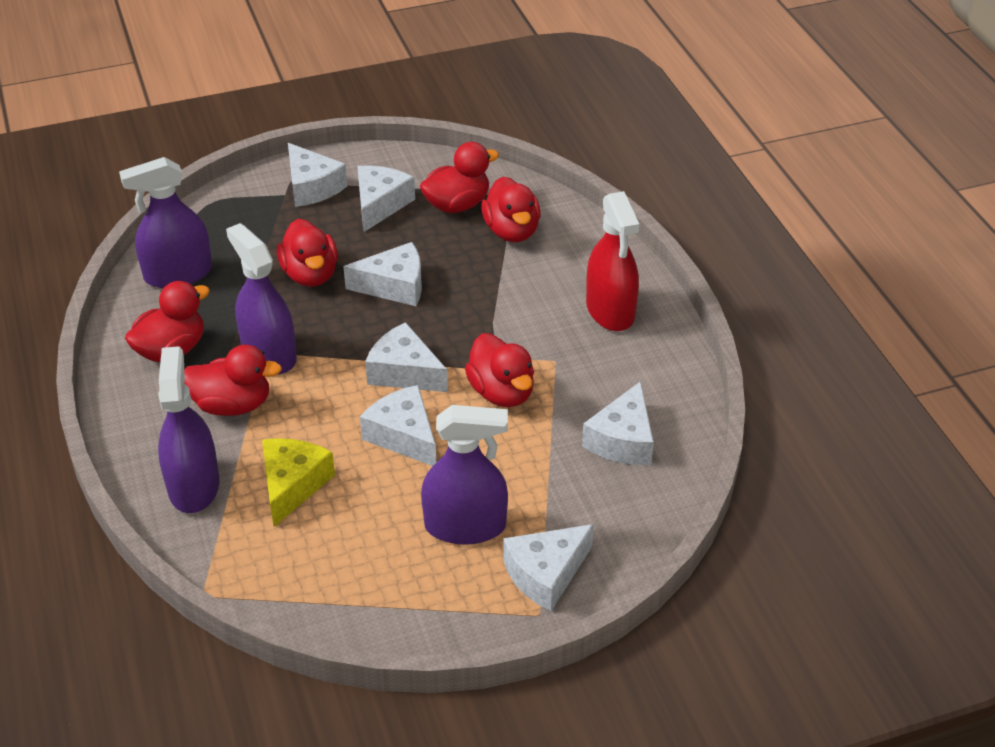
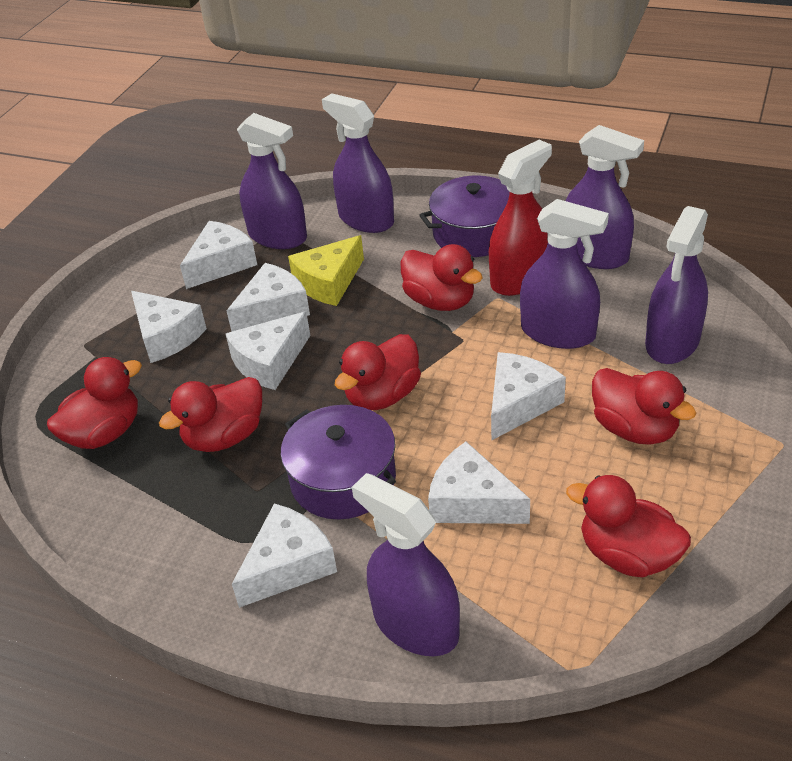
purple pot: none = 0 -> [281,405,396,519] [420,176,510,257] = 2
purple spray bottle: [119,157,212,288] [158,346,220,513] [226,223,297,374] [421,405,508,545] = 4 -> [237,113,307,249] [322,93,394,233] [352,473,460,656] [520,199,609,349] [565,125,644,269] [645,206,708,364] = 6

